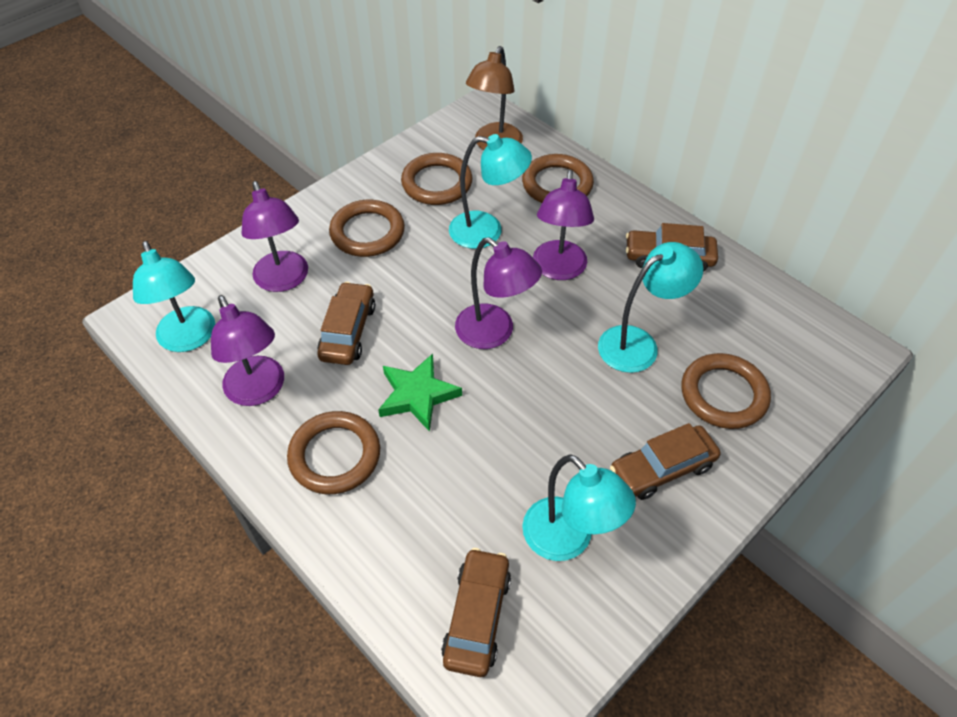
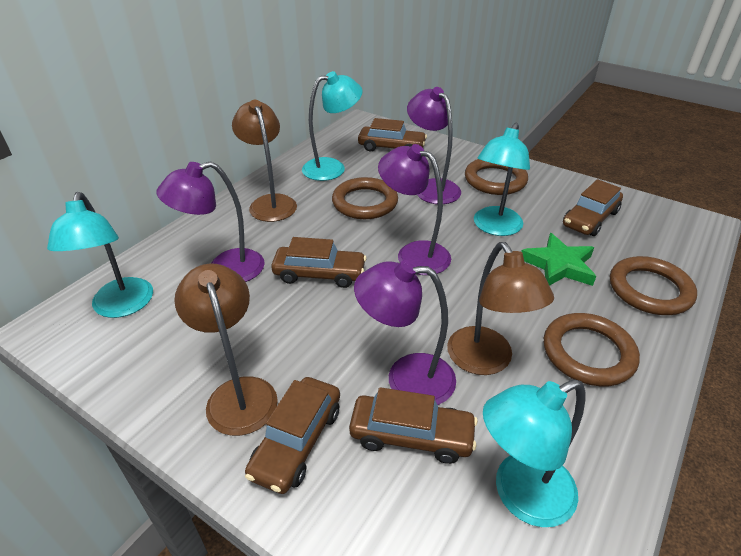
brown car: [317,282,375,365] [441,548,511,677] [610,423,721,500] [626,223,718,272] = 4 -> [245,377,340,494] [271,237,367,288] [349,387,478,464] [358,118,427,151] [563,179,623,236] = 5
brown lamp: [466,46,523,150] = 1 -> [174,263,278,436] [232,100,297,222] [447,242,554,375] = 3
brown ring: [287,411,380,494] [329,200,405,257] [401,153,472,205] [522,154,594,203] [681,353,771,429] = 5 -> [332,177,398,219] [465,159,528,195] [544,313,640,386] [610,256,697,315] = 4

